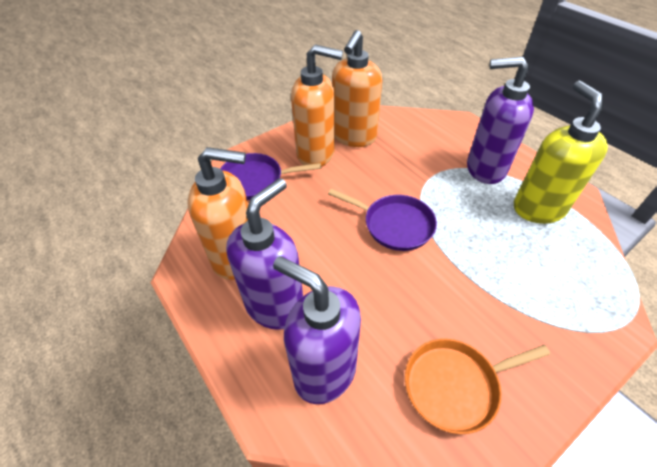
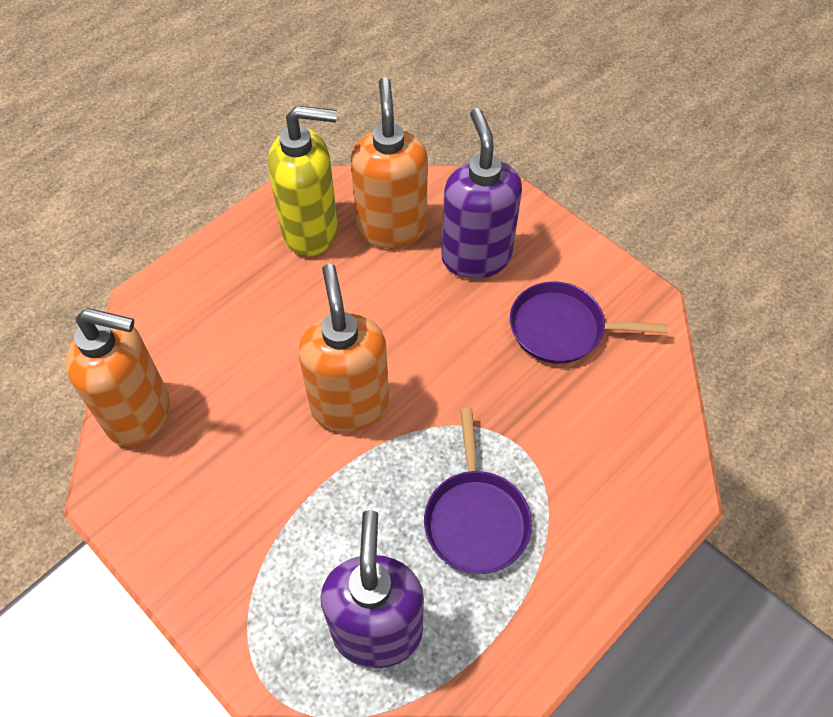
orange pan: [405,339,550,434] = 1 -> none = 0
purple soap dispenser: [226,178,303,330] [273,256,361,404] [467,57,534,184] = 3 -> [320,510,424,668] [441,108,522,279] = 2

